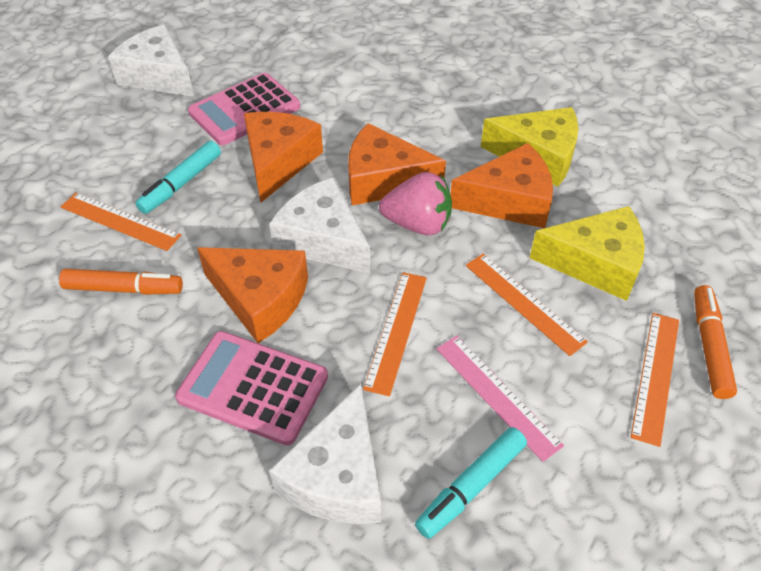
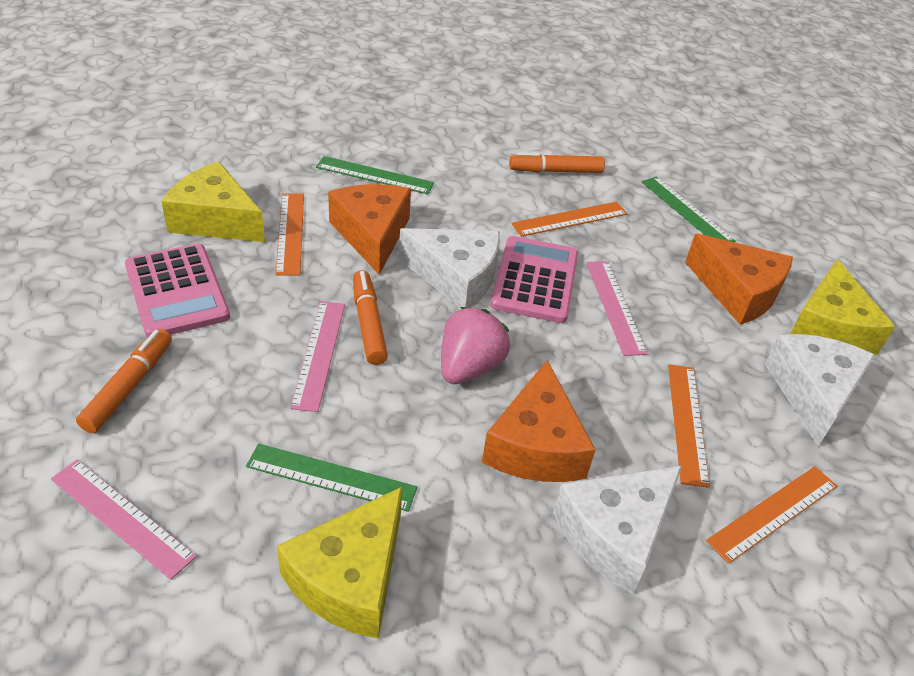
green ruler: none = 0 -> [246,444,417,512] [316,156,434,194] [642,176,735,242] = 3
orange cheese: [197,247,308,343] [244,112,323,202] [348,123,446,205] [450,143,553,228] = 4 -> [328,184,411,275] [482,360,596,482] [685,234,793,325] = 3
orange marker: [59,269,183,295] [694,285,737,399] = 2 -> [76,329,172,433] [353,270,388,365] [509,152,605,173] = 3
pink ruler: [437,336,564,462] = 1 -> [51,459,197,580] [290,301,345,412] [586,261,648,356] = 3
turquoise marker: [135,141,221,214] [415,427,527,539] = 2 -> none = 0
yellow cheese: [481,107,579,187] [529,206,645,301] = 2 -> [161,161,265,242] [277,486,403,639] [790,259,895,355] = 3

